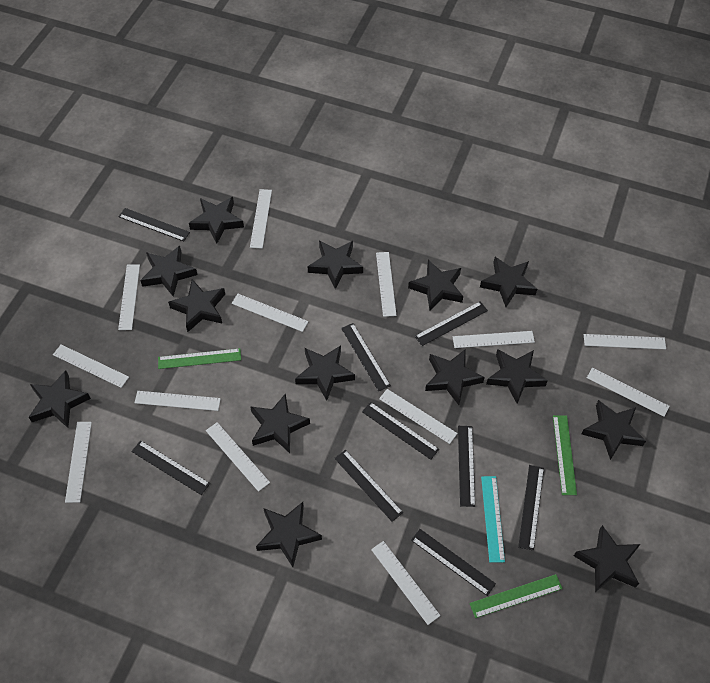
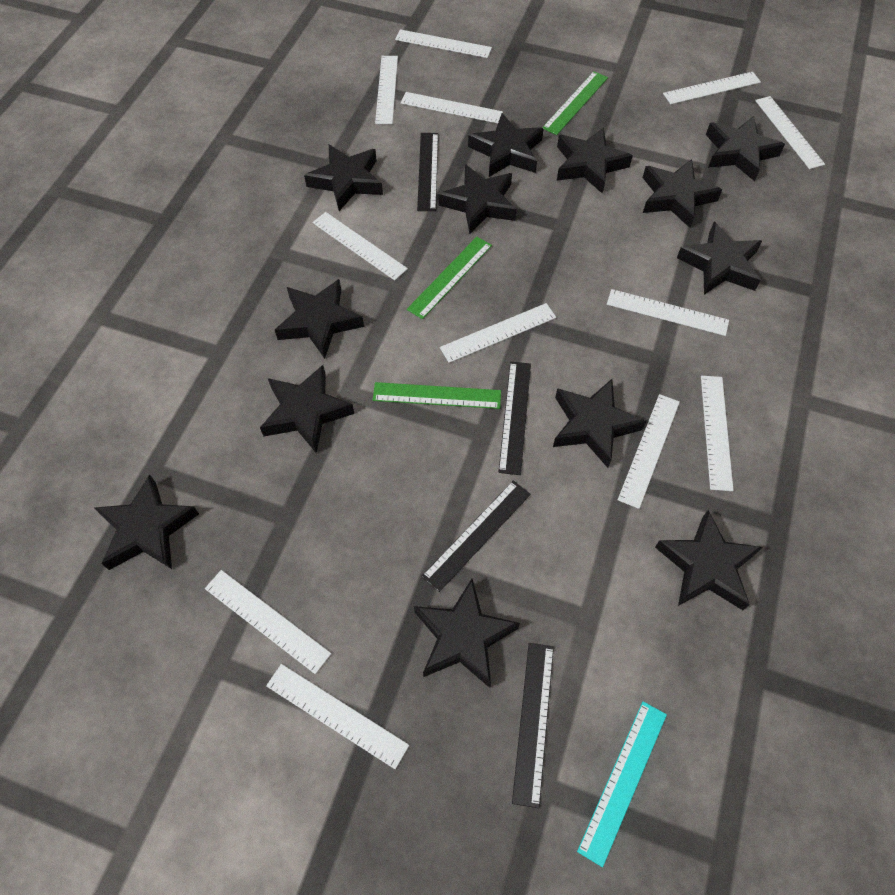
black ruler: [118,208,190,242] [131,440,210,495] [334,450,403,522] [341,323,391,391] [362,402,439,460] [411,529,496,596] [415,302,488,346] [458,426,475,507] [518,465,544,551] = 9 -> [417,133,438,211] [422,480,531,592] [499,362,531,475] [512,643,554,808] = 4
black star: [29,370,91,428] [140,246,197,297] [168,279,225,332] [189,197,244,244] [250,393,310,453] [256,502,322,567] [295,345,355,401] [308,241,363,289] [408,260,463,311] [425,349,485,405] [480,257,537,307] [486,349,548,404] [574,525,640,592] [582,400,646,460] = 14 -> [94,474,199,570] [260,365,354,453] [275,279,364,359] [304,145,383,211] [414,579,520,688] [438,164,517,234] [468,113,544,177] [553,379,646,468] [557,127,633,194] [643,159,722,228] [655,510,763,610] [677,222,762,295] [706,116,785,181] = 13
white ruler: [53,345,129,388] [65,422,92,503] [118,264,140,330] [135,391,221,411] [206,422,270,492] [232,294,308,332] [250,189,272,249] [371,541,440,625] [376,252,397,317] [379,389,457,444] [453,331,535,348] [584,334,666,349] [587,367,670,417] = 13 -> [205,570,331,674] [266,664,409,769] [312,212,408,280] [375,56,398,124] [395,29,492,58] [401,92,503,123] [440,303,556,363] [607,289,729,336] [618,394,680,509] [663,72,761,104] [701,376,734,491] [755,96,825,169] = 12

